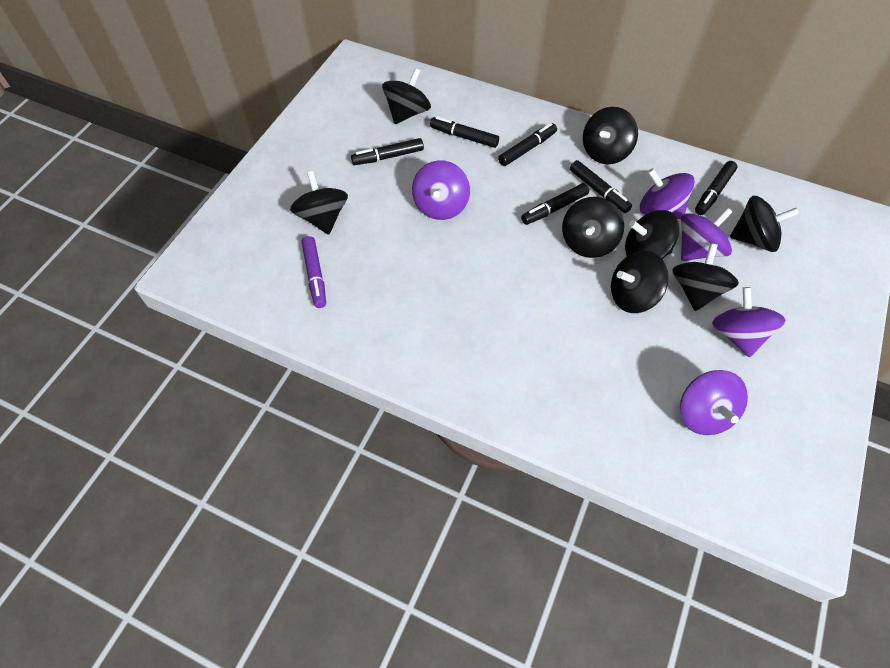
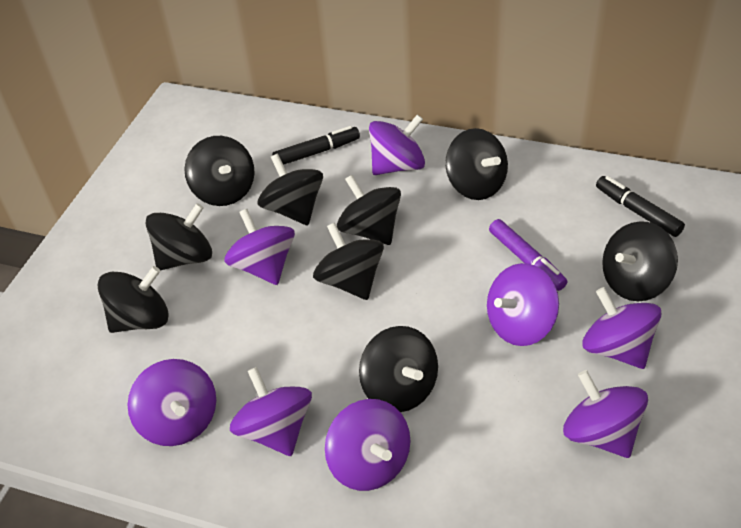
black marker: [351,138,424,165] [430,116,499,148] [498,123,557,166] [521,183,589,225] [570,160,632,213] [695,161,737,215] = 6 -> [272,126,360,165] [596,176,685,237] = 2
black spinning top: [290,171,348,235] [382,68,431,124] [562,197,624,258] [583,107,638,164] [611,251,669,313] [625,210,680,259] [672,243,739,311] [730,196,799,252] = 8 -> [98,266,169,333] [146,203,212,271] [184,136,255,206] [258,154,323,225] [313,223,384,300] [337,175,401,245] [359,326,438,412] [445,128,508,200] [602,221,678,301] = 9
purple spinning top: [412,160,470,220] [640,168,695,219] [680,370,748,435] [681,207,733,261] [712,287,785,358] = 5 -> [128,359,216,446] [224,209,295,285] [230,367,312,456] [325,399,410,491] [369,115,425,175] [487,263,559,346] [563,370,648,458] [582,287,662,369] = 8

